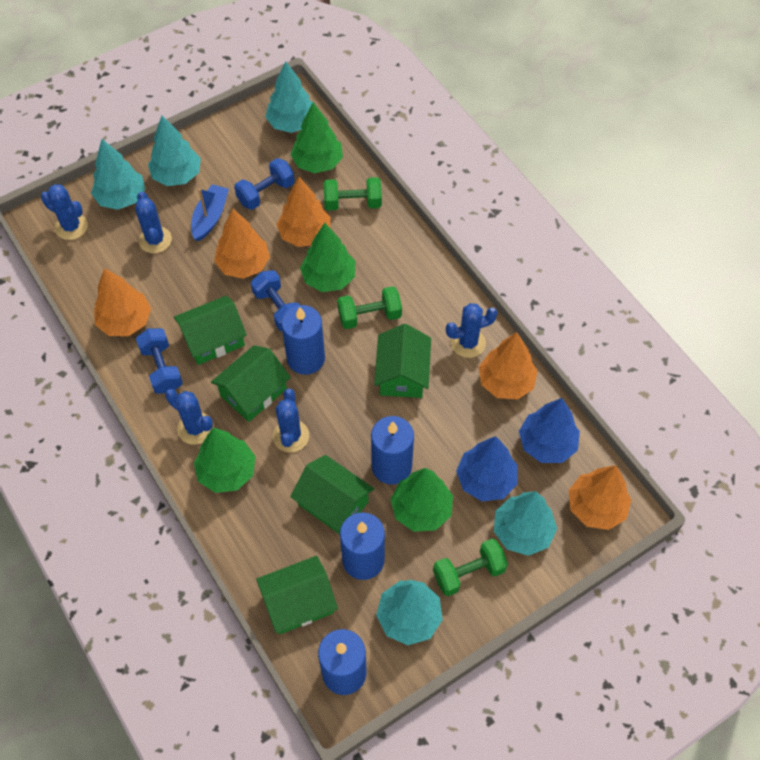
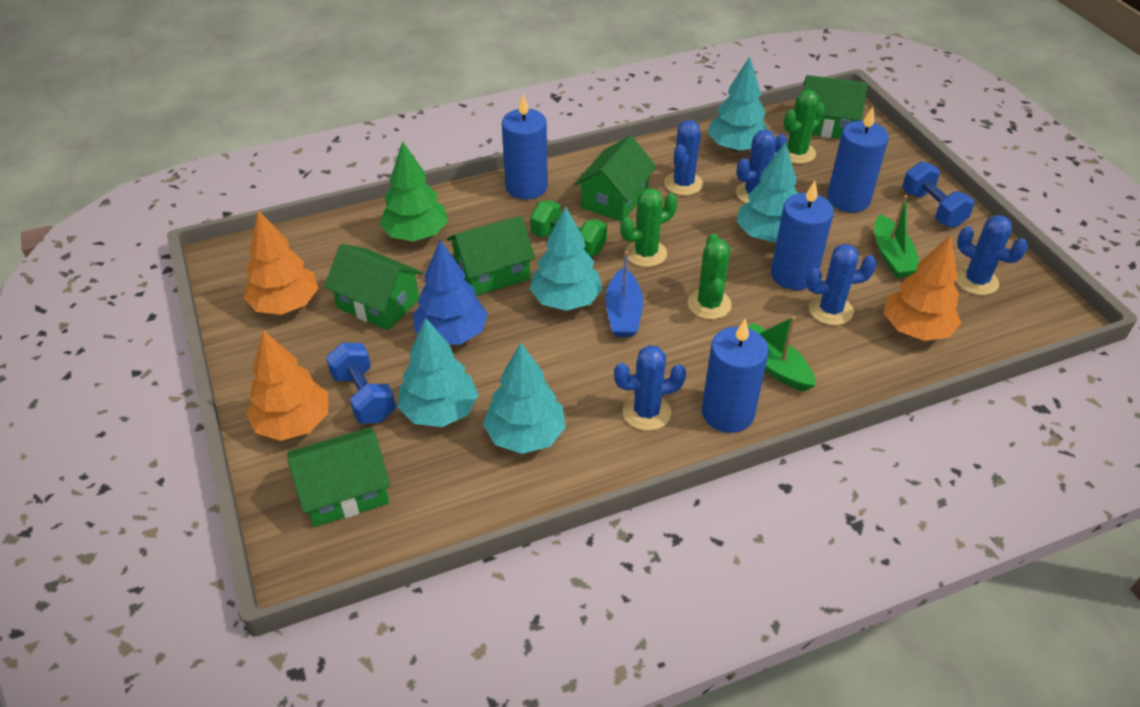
blue dumbbell: [136,328,183,394] [234,158,295,210] [251,270,300,331] = 3 -> [326,343,396,423] [902,161,975,228] = 2
blue tree: [456,436,518,501] [519,398,580,463] = 2 -> [413,240,488,344] = 1
green boat: none = 0 -> [748,316,816,392] [875,195,919,278] = 2
green cactus: none = 0 -> [621,188,678,267] [688,234,732,320] [784,90,825,164] = 3
green dumbbell: [323,177,382,211] [337,286,402,329] [433,539,508,596] = 3 -> [530,200,607,256] = 1
green tree: [194,428,256,493] [290,102,343,173] [300,223,355,292] [391,468,453,532] = 4 -> [379,141,448,241] = 1
orange tree: [94,268,151,336] [214,209,270,279] [276,177,331,247] [479,332,538,399] [568,465,631,530] = 5 -> [244,211,319,315] [246,330,328,441] [884,235,961,341] = 3

